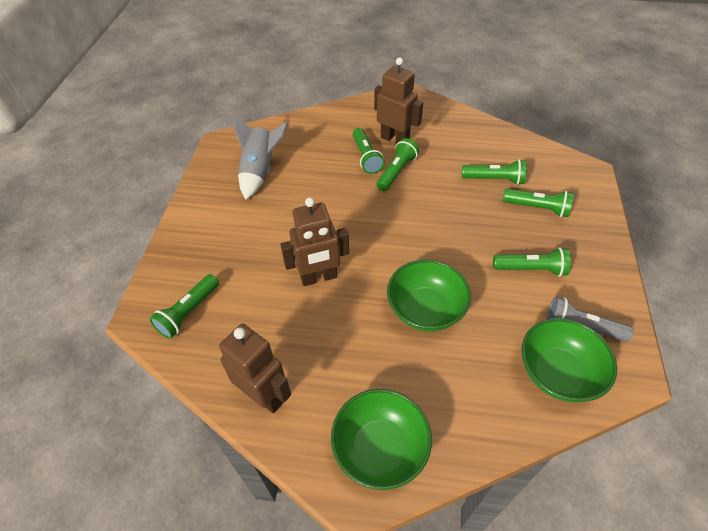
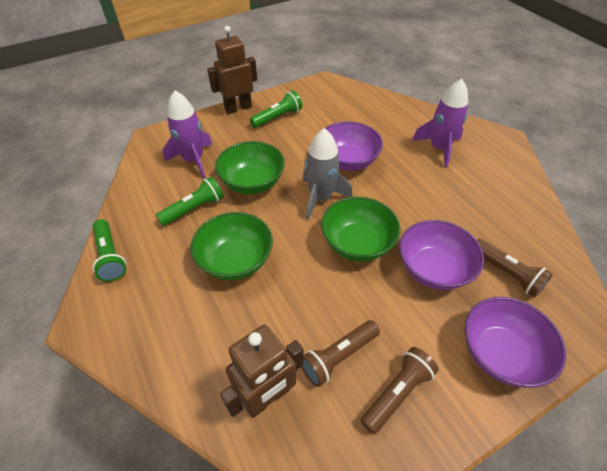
brown flashlight: none = 0 -> [302,320,380,387] [361,347,439,434] [477,239,553,297] = 3
brown robot: [219,324,291,413] [280,198,349,286] [374,57,423,144] = 3 -> [207,26,257,114] [220,325,304,418] = 2
green flashlight: [149,274,219,339] [353,128,385,174] [377,138,419,191] [462,159,527,185] [493,247,571,277] [503,189,574,217] = 6 -> [93,219,126,282] [156,177,224,226] [250,91,302,128] = 3
grey flashlight: [547,296,634,342] = 1 -> none = 0
purple bowl: none = 0 -> [325,121,383,171] [399,220,484,290] [465,297,566,388] = 3
purple rocket: none = 0 -> [163,90,213,179] [412,79,468,168] = 2

